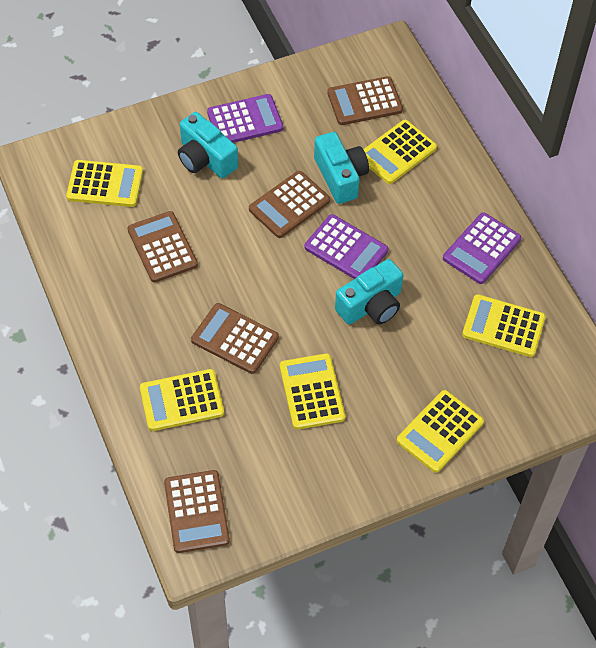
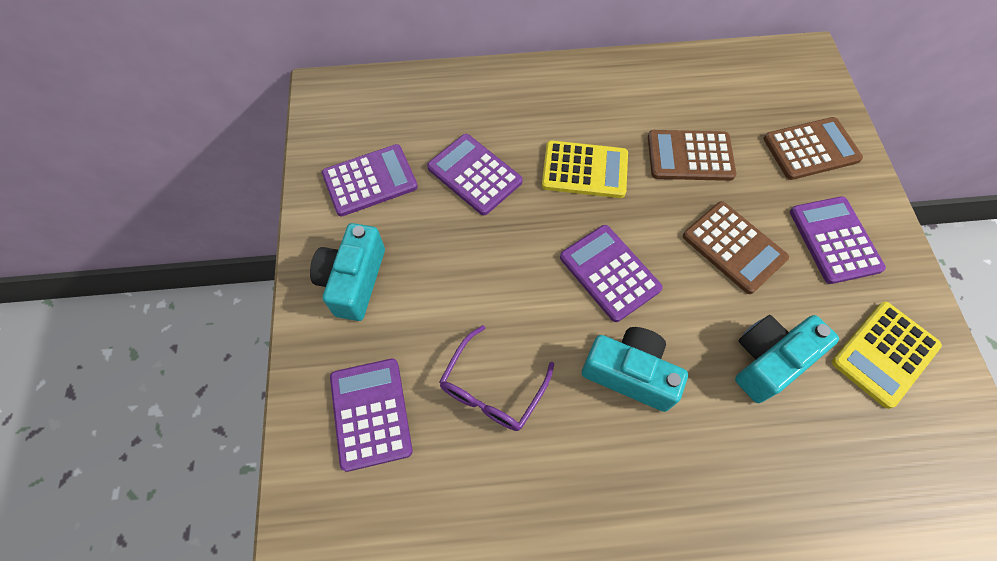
brown calculator: [128,211,198,283] [164,470,230,553] [191,303,279,374] [249,171,330,238] [327,76,403,125] = 5 -> [648,130,736,181] [683,201,789,294] [764,117,863,180] = 3
purple calculator: [207,94,283,143] [304,214,388,279] [443,212,521,284] = 3 -> [322,144,418,217] [330,359,413,472] [427,134,523,215] [560,225,663,322] [790,196,886,284] = 5
purple glasses: none = 0 -> [439,325,554,431] = 1
yellow calculator: [66,160,143,207] [140,369,224,431] [280,353,345,430] [363,120,437,184] [397,390,484,473] [462,294,546,357] = 6 -> [542,140,628,198] [832,302,942,409] = 2

